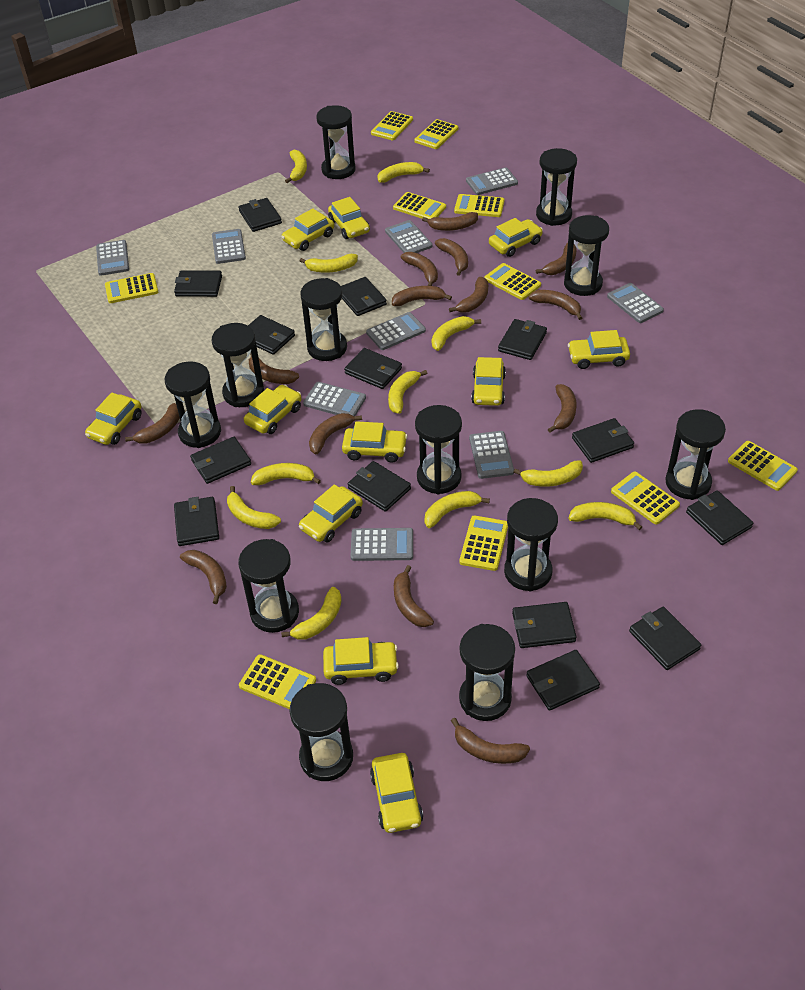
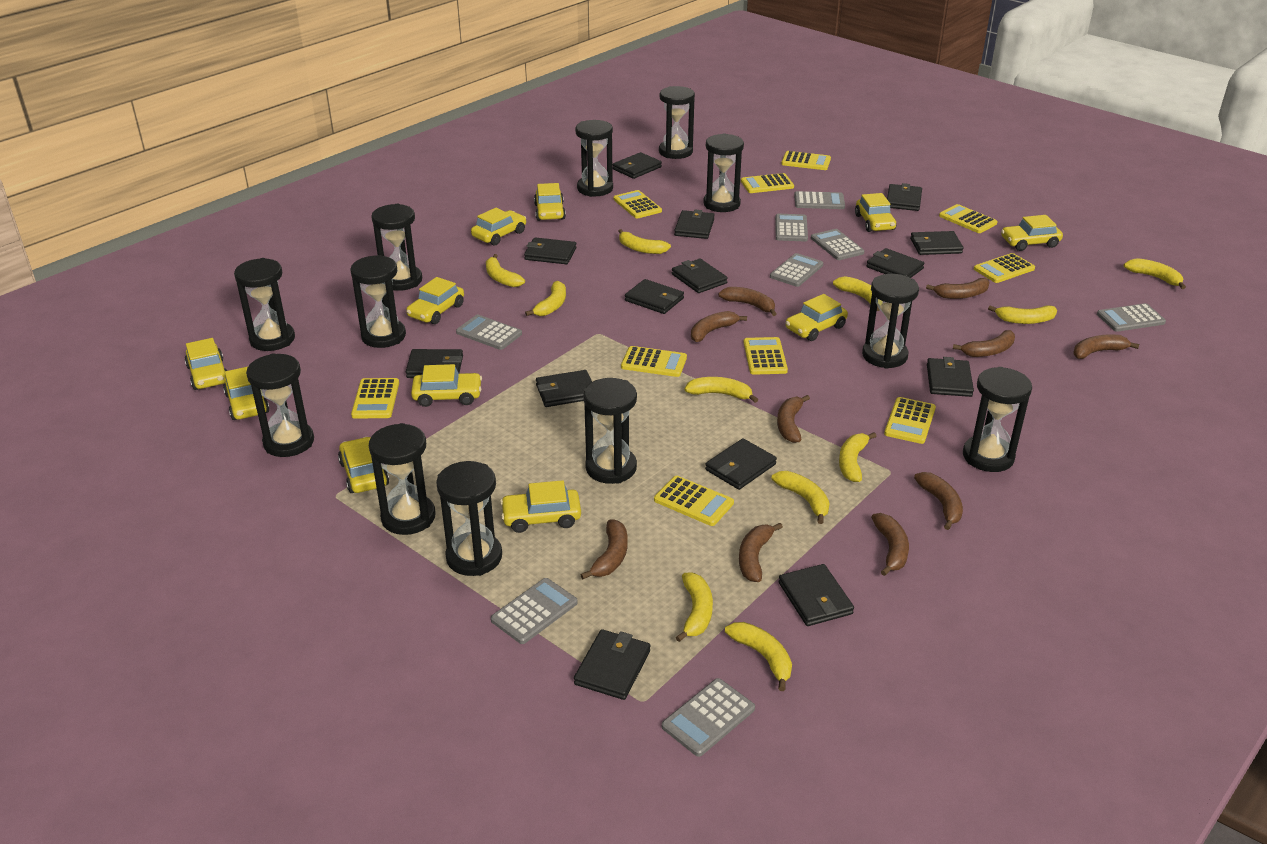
brown banana: [125,403,180,444] [180,550,227,604] [249,353,299,384] [309,413,362,454] [392,286,452,306] [394,565,434,627] [401,252,438,286] [422,212,478,231] [435,238,468,276] [449,277,488,313] [451,718,530,764] [529,290,582,320] [536,243,576,275] [548,384,577,433] = 14 -> [581,520,628,579] [691,311,747,342] [718,287,776,316] [739,523,783,582] [777,395,810,443] [871,513,909,576] [914,472,963,530] [926,278,990,299] [953,330,1015,357] [1074,334,1139,359] = 10
grey calculator: [96,240,129,276] [212,229,246,264] [303,382,366,416] [350,528,413,561] [366,312,426,350] [385,220,432,253] [466,167,518,195] [469,431,514,479] [607,283,664,323] = 9 -> [456,315,522,350] [491,578,578,644] [662,678,755,757] [770,253,823,287] [775,213,808,242] [794,191,845,209] [811,229,865,260] [1097,303,1166,332] = 8

